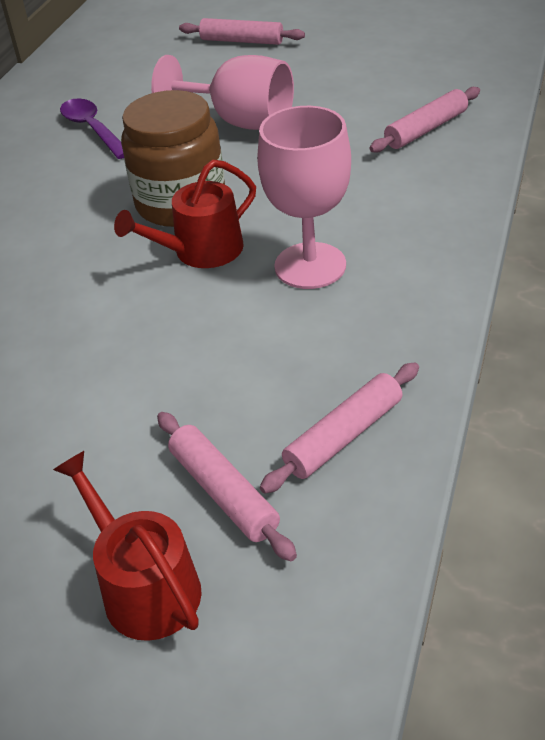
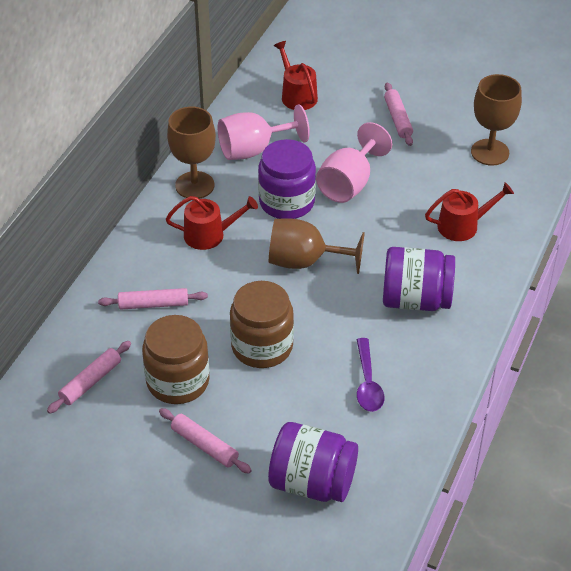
brown goblet: none = 0 -> [167,107,216,199] [269,218,365,274] [471,74,522,166] = 3
brown jar: [121,90,225,227] = 1 -> [142,315,210,404] [230,281,294,368] = 2
purple jar: none = 0 -> [258,139,316,219] [268,422,358,502] [383,247,455,311] = 3
red watering can: [53,451,202,641] [114,160,256,268] = 2 -> [166,196,258,250] [274,41,318,110] [425,182,514,241] = 3

